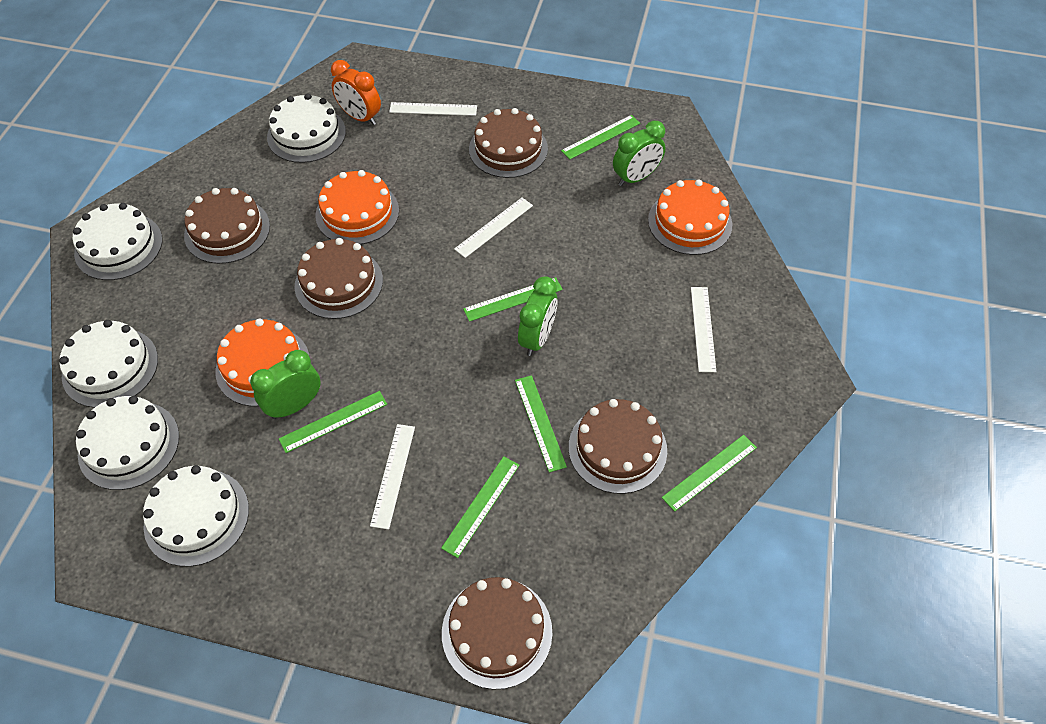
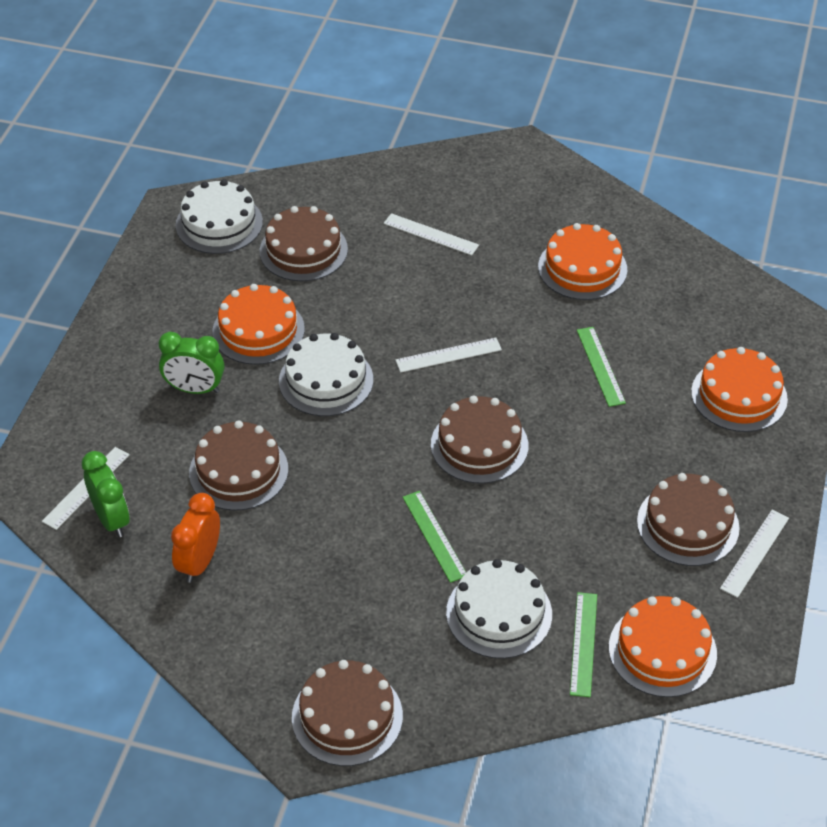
green clock: [250,350,321,419] [518,276,557,356] [613,121,665,186] = 3 -> [82,451,130,537] [159,332,224,394] = 2
green ruler: [279,391,387,453] [441,456,519,558] [463,277,563,322] [515,375,567,473] [561,115,640,159] [662,435,757,512] = 6 -> [403,491,466,583] [570,592,597,697] [577,327,626,407] = 3
orange cake: [215,318,310,406] [315,170,399,245] [648,179,732,255] = 3 -> [212,284,305,365] [538,223,627,300] [609,596,717,697] [691,347,788,432] = 4
white cake: [59,320,158,408] [73,203,162,280] [76,396,179,490] [143,465,249,567] [267,93,346,163] = 5 -> [176,179,263,254] [279,333,373,416] [446,559,552,659] = 3

